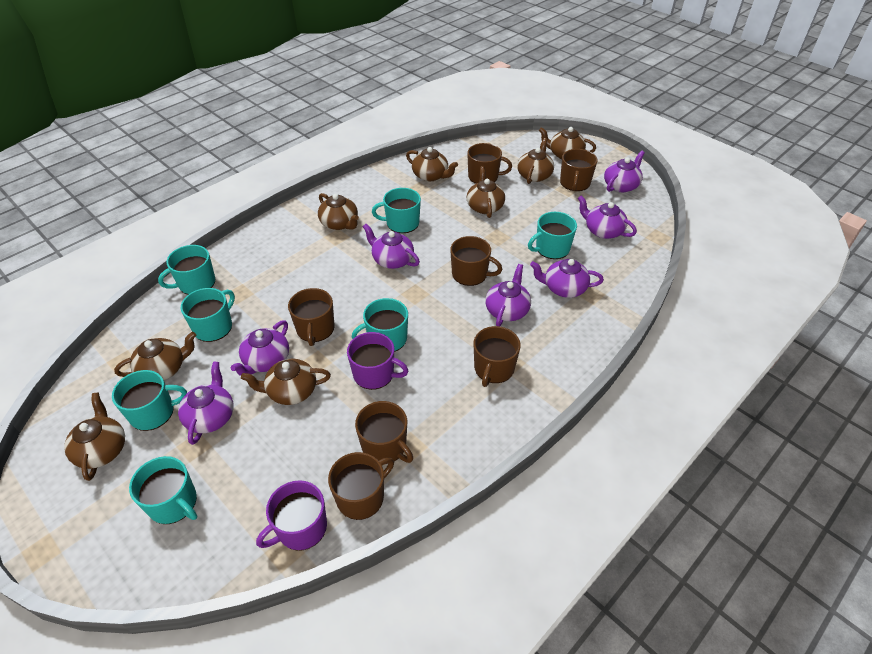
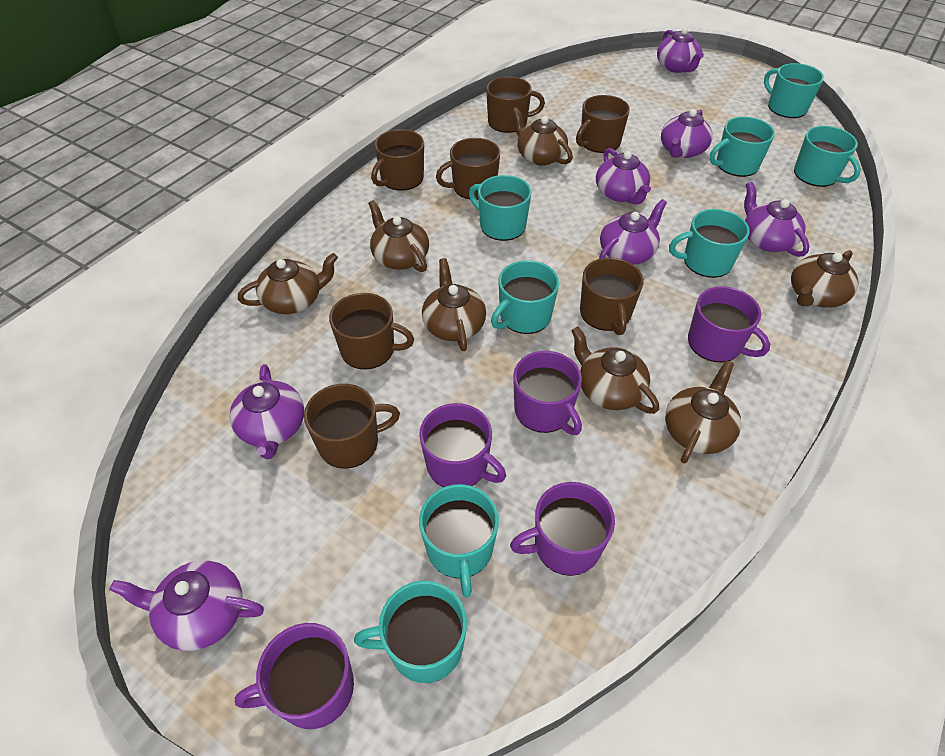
brown teapot: [64,393,125,481] [114,332,196,380] [241,359,331,405] [318,193,359,230] [406,147,458,181] [467,166,505,218] [517,138,554,184] [539,127,596,159] = 8 -> [238,253,338,314] [368,200,429,272] [422,258,486,351] [512,107,573,166] [571,326,659,414] [665,360,741,463] [791,250,859,308] = 7
purple mug: [256,480,327,550] [347,332,408,390] = 2 -> [235,623,354,729] [419,403,506,487] [510,482,615,576] [513,351,582,435] [688,286,770,362] = 5
turquoise mug: [112,370,187,431] [129,456,197,524] [158,245,215,295] [181,288,235,342] [352,298,408,352] [372,188,421,233] [528,212,577,259] = 7 -> [354,581,467,683] [419,484,499,597] [469,175,531,241] [491,260,559,334] [669,209,750,278] [709,117,775,177] [764,63,824,118] [794,126,861,187] = 8

